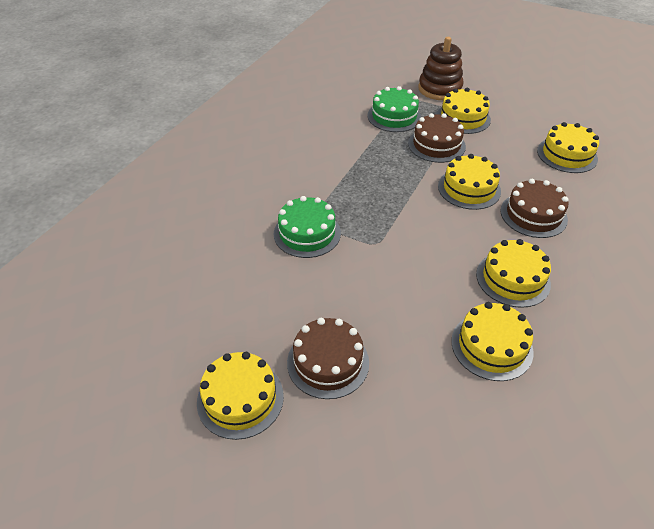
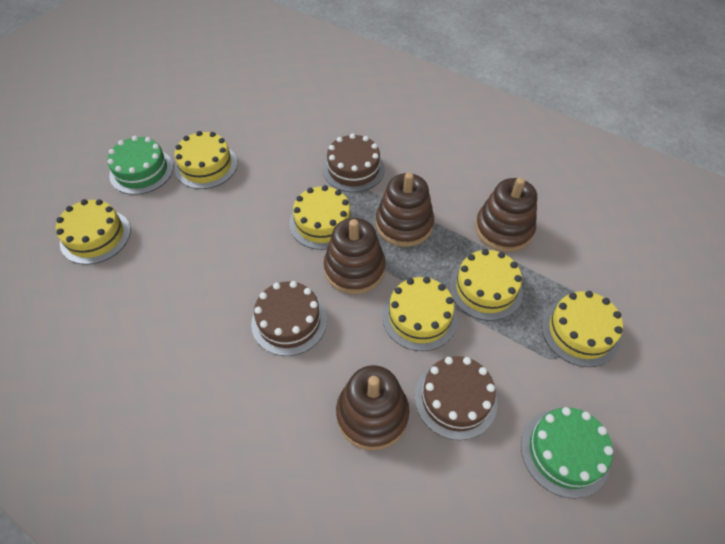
brown stacking toy: [418,37,464,100] = 1 -> [324,218,386,294] [336,365,409,450] [376,172,434,247] [475,178,537,252] = 4

